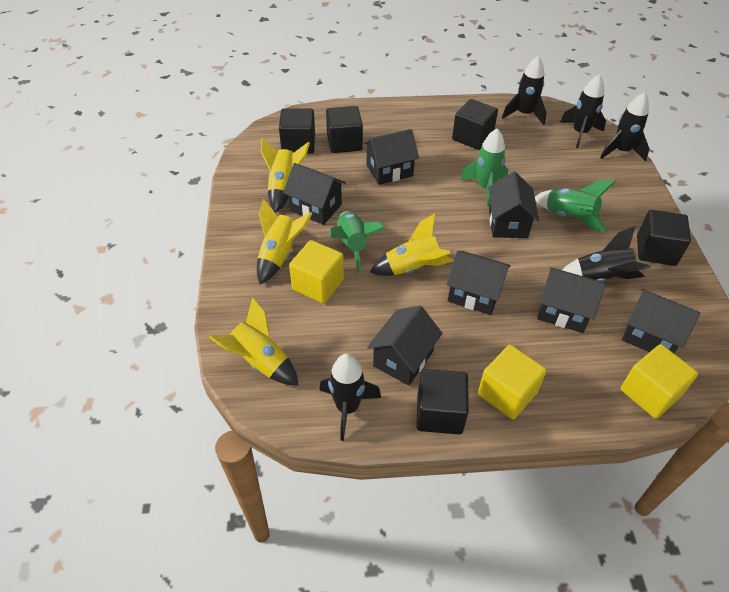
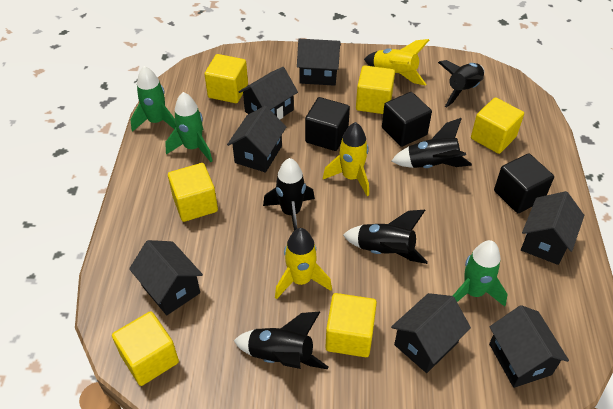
black cube: [279,108,315,154] [326,106,363,153] [416,369,469,434] [452,99,498,150] [637,210,691,266] = 5 -> [305,97,350,151] [382,92,432,147] [494,153,554,213] = 3
yellow cube: [289,240,344,304] [478,345,547,419] [620,344,698,419] = 3 -> [112,311,179,386] [168,163,218,222] [204,54,248,103] [325,293,377,357] [356,65,395,114] [471,97,524,154] = 6
yellow rocket: [209,297,298,385] [257,199,312,284] [261,137,310,213] [370,214,454,276] = 4 -> [275,228,332,299] [323,122,369,196] [364,39,429,86] = 3

